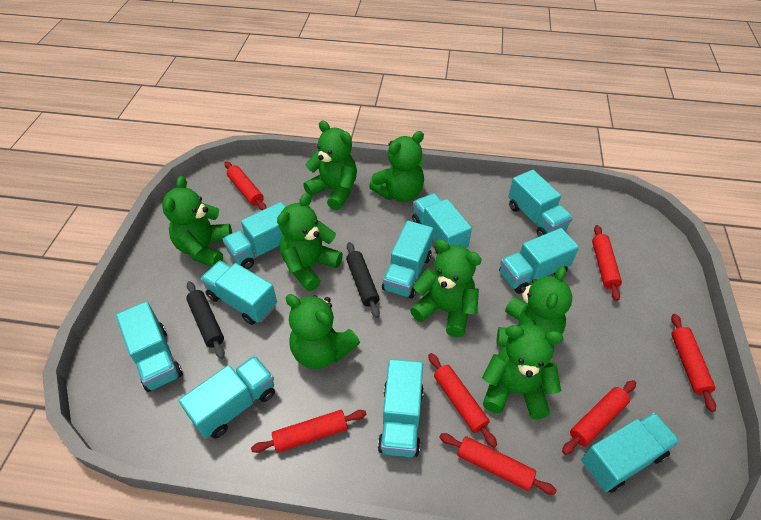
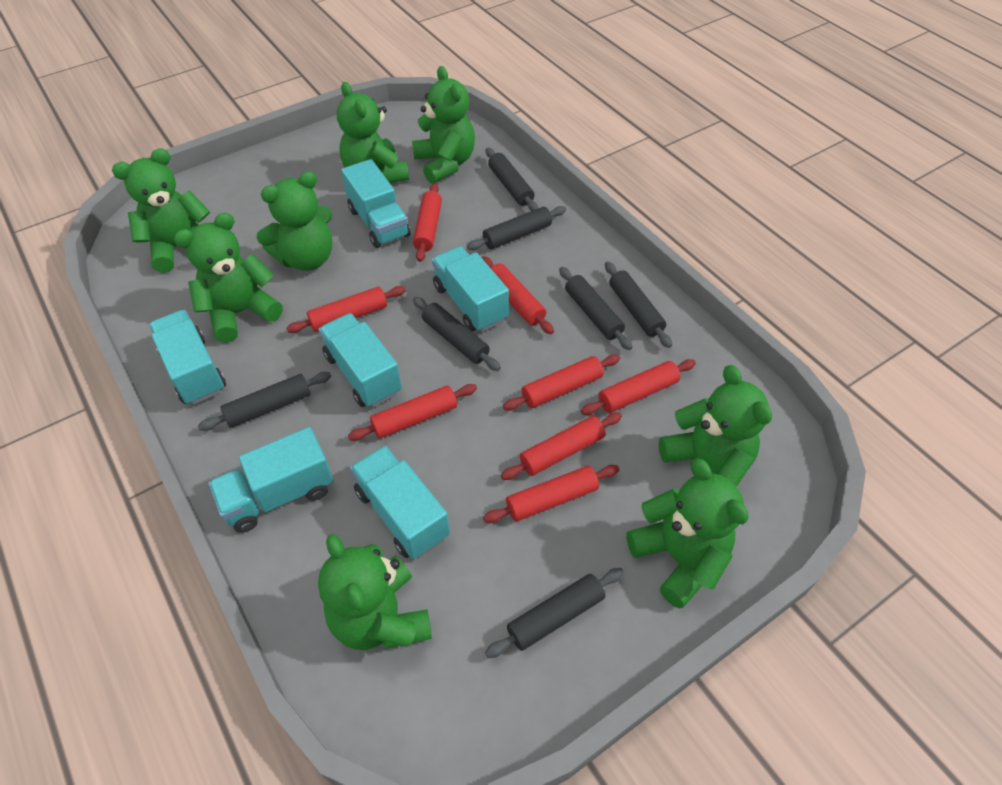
black rolling pin: [186,281,225,359] [346,242,380,318] = 2 -> [198,372,331,431] [413,297,501,371] [467,206,566,250] [485,568,624,658] [486,148,538,211] [559,267,633,350] [605,262,672,348] = 7
red rolling pin: [224,161,267,210] [251,410,366,453] [428,353,497,447] [439,433,557,495] [562,380,636,455] [592,225,622,301] [671,314,716,412] = 7 -> [286,286,406,333] [348,384,477,441] [413,183,442,262] [482,256,554,334] [483,465,620,523] [501,412,622,480] [503,354,620,410] [581,359,696,415] = 8
turquoise truck: [116,301,183,392] [178,356,275,439] [200,261,277,325] [222,202,286,269] [378,359,424,457] [382,221,433,299] [412,193,472,254] [499,228,579,294] [508,170,573,237] [581,412,680,493] = 10 -> [149,310,226,405] [209,427,333,533] [319,313,402,407] [341,159,410,248] [350,445,450,559] [432,246,509,332] = 6

